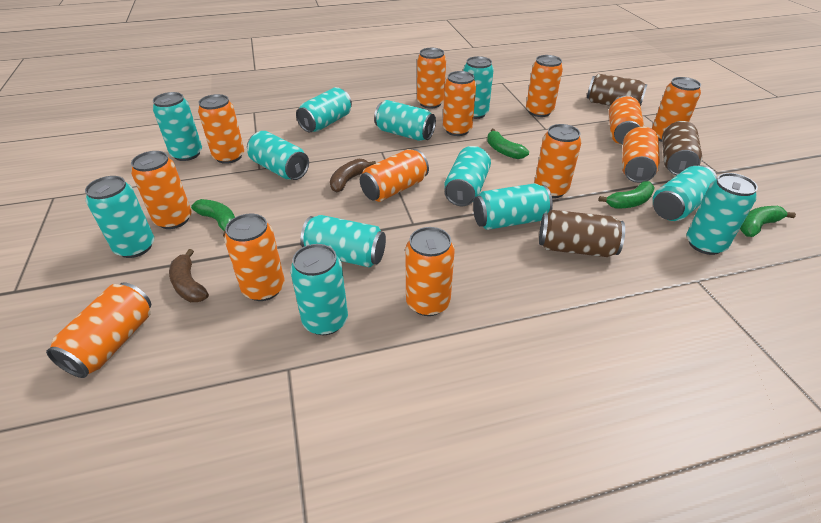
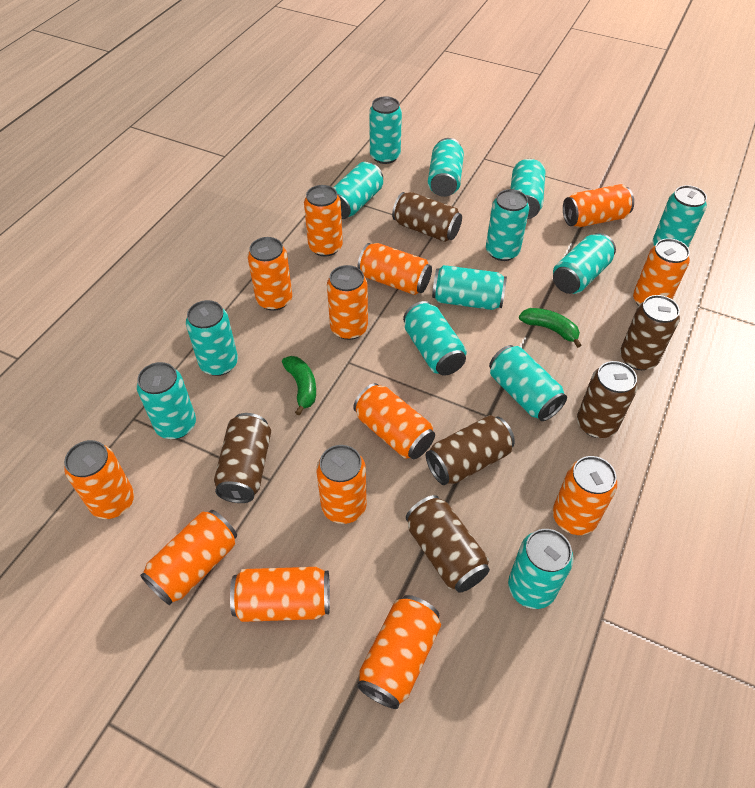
brown banana: [169,249,209,302] [330,159,376,192] = 2 -> none = 0
brown can: [539,210,625,257] [587,74,648,106] [662,121,702,176] = 3 -> [214,413,271,503] [392,192,462,242] [406,495,490,593] [426,415,515,485] [577,361,638,438] [620,295,680,370] = 6
green banana: [191,199,235,236] [487,129,529,159] [598,181,655,209] [740,206,796,237] = 4 -> [282,356,316,415] [519,308,582,348] = 2
turquoise can: [85,176,154,258] [153,92,202,161] [247,131,309,180] [290,244,348,335] [296,87,352,133] [301,215,386,267] [374,100,436,141] [444,146,491,206] [463,56,494,119] [473,183,553,230] [652,165,717,221] [687,173,758,255] = 12 -> [137,362,196,439] [186,300,238,376] [333,162,383,219] [369,96,402,164] [403,301,467,376] [428,138,464,197] [432,265,507,310] [486,189,529,261] [489,345,567,421] [508,529,574,609] [510,159,545,219] [553,233,616,294] [653,185,707,247] = 13

